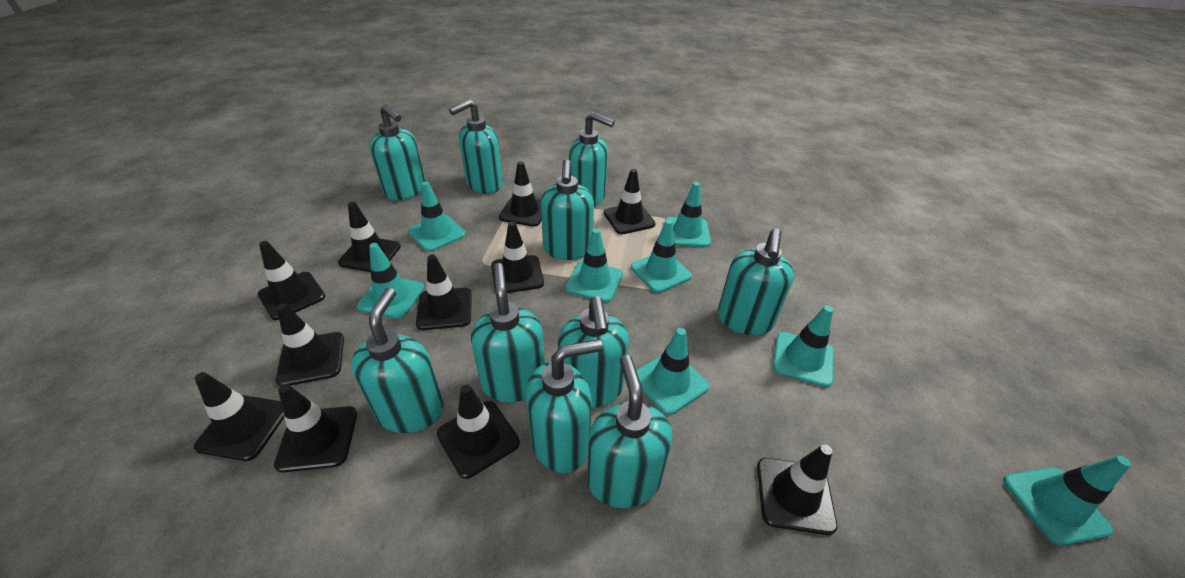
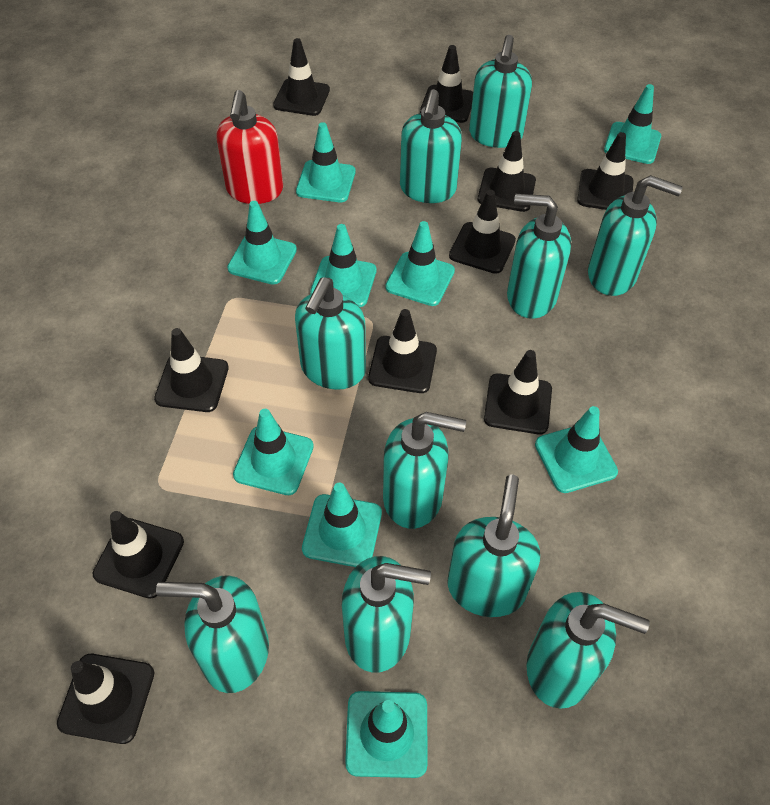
black traffic cone: [194,372,284,461] [258,241,325,320] [274,384,357,472] [276,303,344,386] [338,202,401,272] [416,254,472,330] [437,384,520,479] [491,221,544,293] [499,161,542,227] [604,169,656,234] [757,444,837,535] = 11 -> [57,654,154,744] [93,511,184,599] [154,328,229,412] [273,38,330,116] [368,309,437,393] [420,45,473,123] [449,190,516,274] [478,131,536,212] [484,350,552,434] [577,132,634,210] = 10
red soap dispenser: none = 0 -> [216,90,283,204] = 1
turquoise traffic cone: [357,243,425,319] [408,181,466,252] [565,228,623,303] [631,219,692,293] [636,328,709,415] [665,182,711,247] [773,306,834,388] [1003,456,1131,546] = 8 -> [227,201,297,285] [233,409,314,495] [296,122,355,202] [302,483,382,567] [310,224,377,307] [345,691,428,778] [385,221,455,306] [535,406,618,493] [604,84,661,164] = 9

